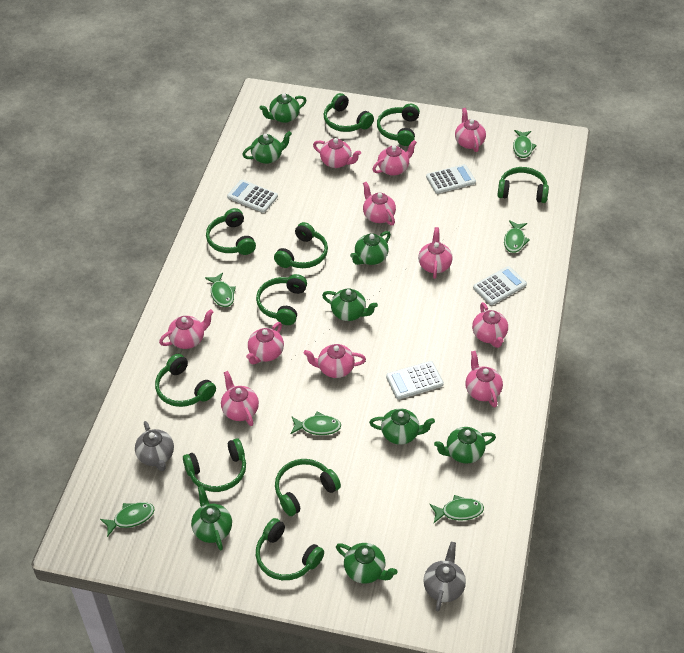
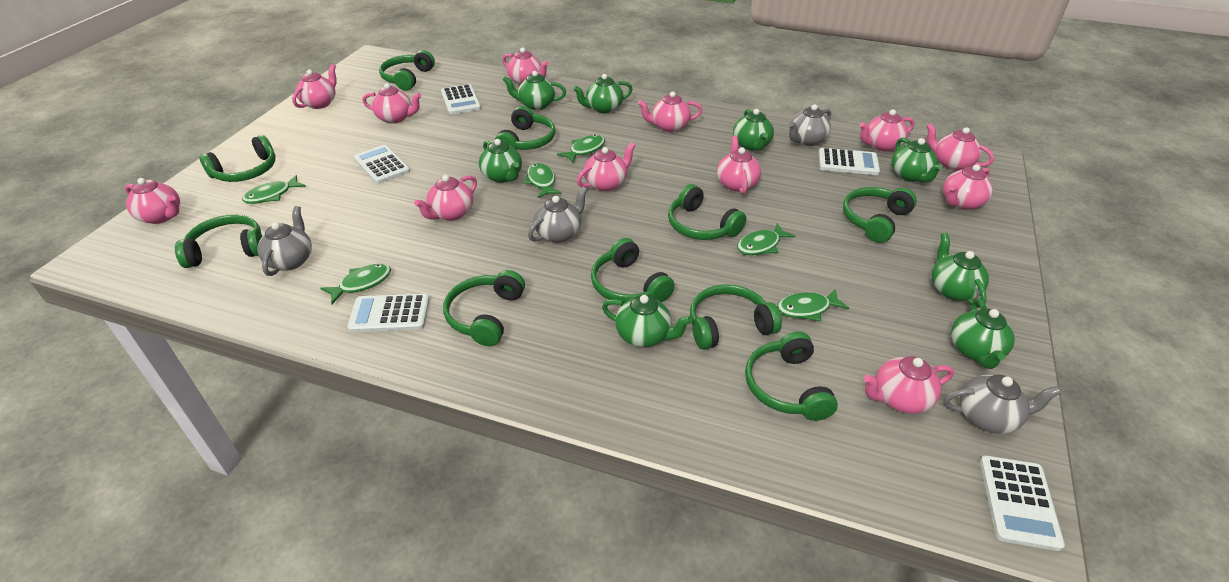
grey teapot: [135,421,174,471] [423,542,466,611] = 2 -> [257,206,312,276] [528,187,588,243] [789,104,831,146] [943,375,1061,434] = 4
pink teapot: [159,309,213,349] [221,371,259,426] [246,322,284,364] [303,344,366,378] [313,138,361,168] [363,182,396,226] [372,140,417,176] [418,227,453,279] [455,108,486,152] [465,351,503,407] [472,302,508,348] = 11 -> [125,178,180,224] [292,64,337,109] [363,83,421,124] [414,175,477,221] [502,47,549,85] [577,142,636,191] [638,91,702,132] [717,136,761,194] [860,109,915,151] [863,356,954,414] [926,123,994,171] [943,164,993,210] = 12
white calculator: [227,180,278,213] [386,361,444,399] [426,164,476,194] [473,266,527,305] = 4 -> [347,294,430,332] [354,145,410,184] [441,84,481,115] [819,148,880,175] [980,455,1065,551] = 5

